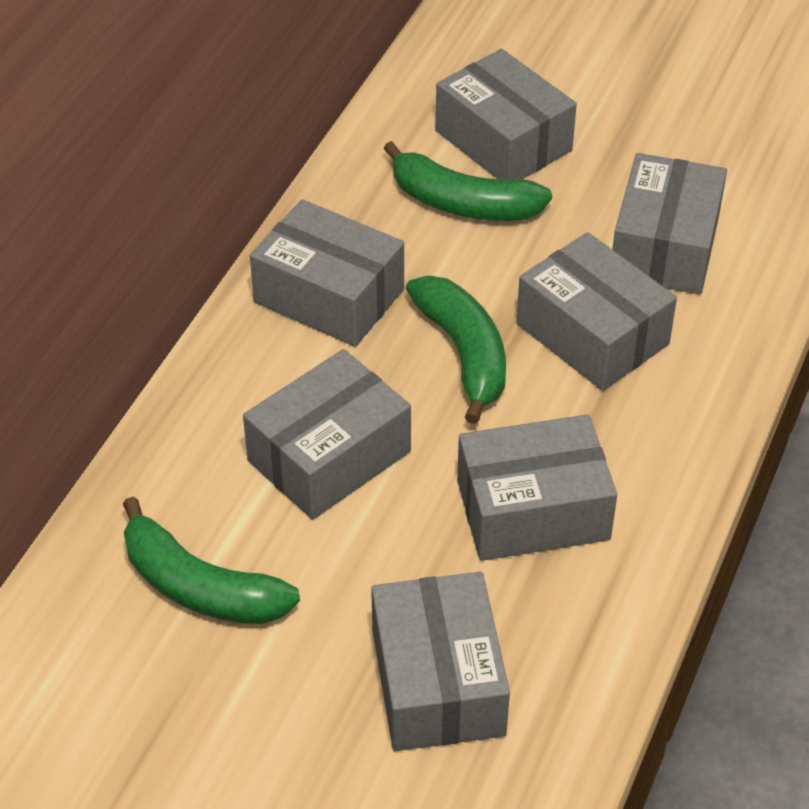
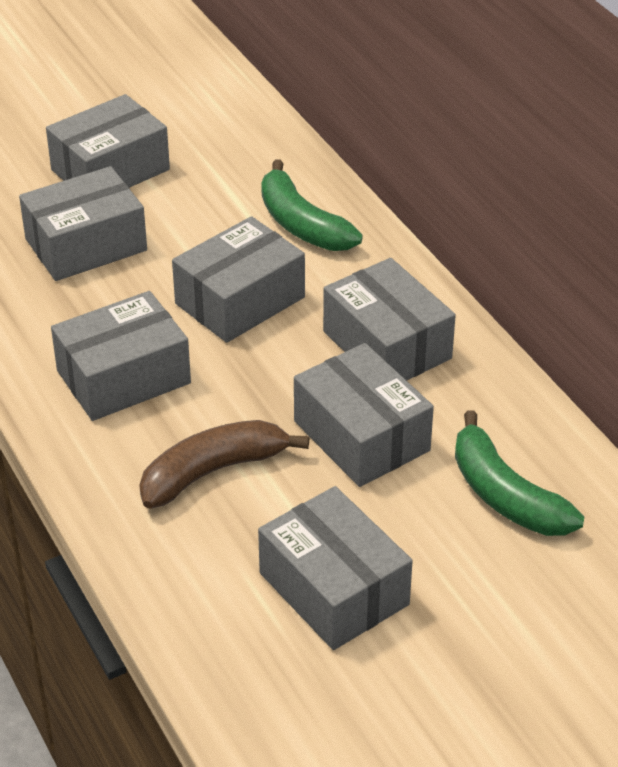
brown banana: none = 0 -> [139,420,309,509] = 1
green banana: [123,497,300,624] [383,141,552,221] [406,276,506,424] = 3 -> [261,160,363,251] [455,410,584,536] = 2

